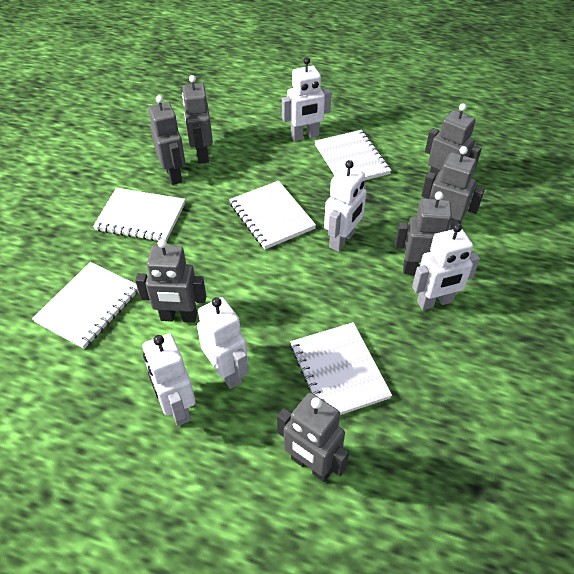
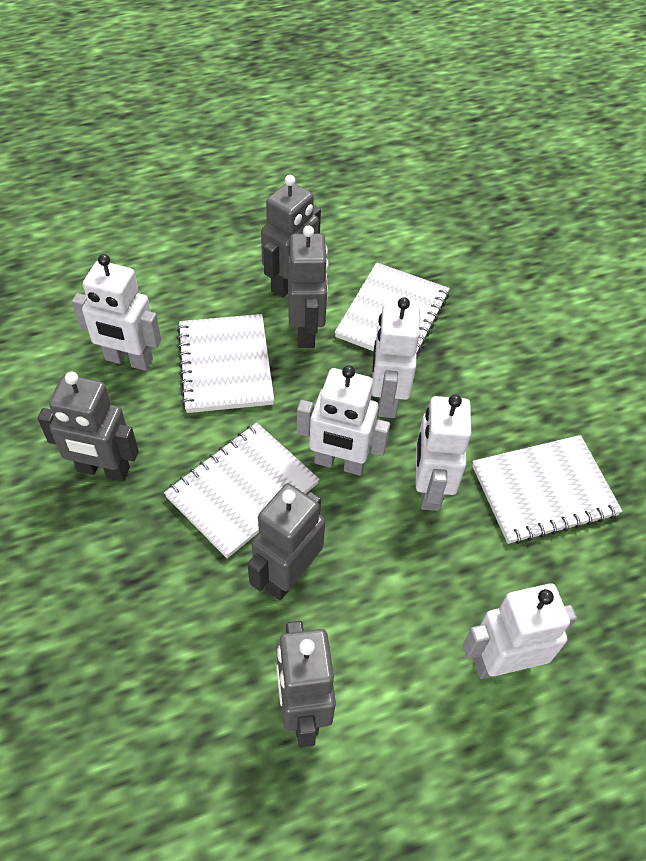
grey robot: [135,239,206,323] [148,95,185,185] [182,75,213,164] [277,393,349,482] [395,191,453,275] [421,146,485,229] [425,103,482,179] = 7 -> [38,371,139,482] [248,484,325,600] [261,175,321,298] [276,621,336,748] [288,225,329,348] = 5
white notebook: [32,262,138,349] [93,188,186,242] [229,181,316,250] [290,322,392,415] [314,130,392,180] = 5 -> [164,423,320,558] [177,314,274,413] [335,262,450,360] [472,435,623,544] = 4

